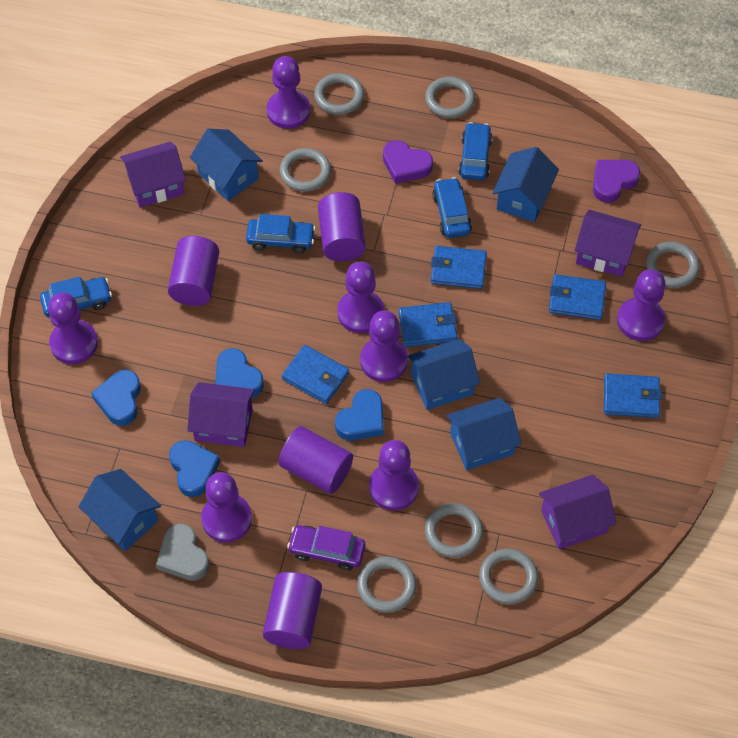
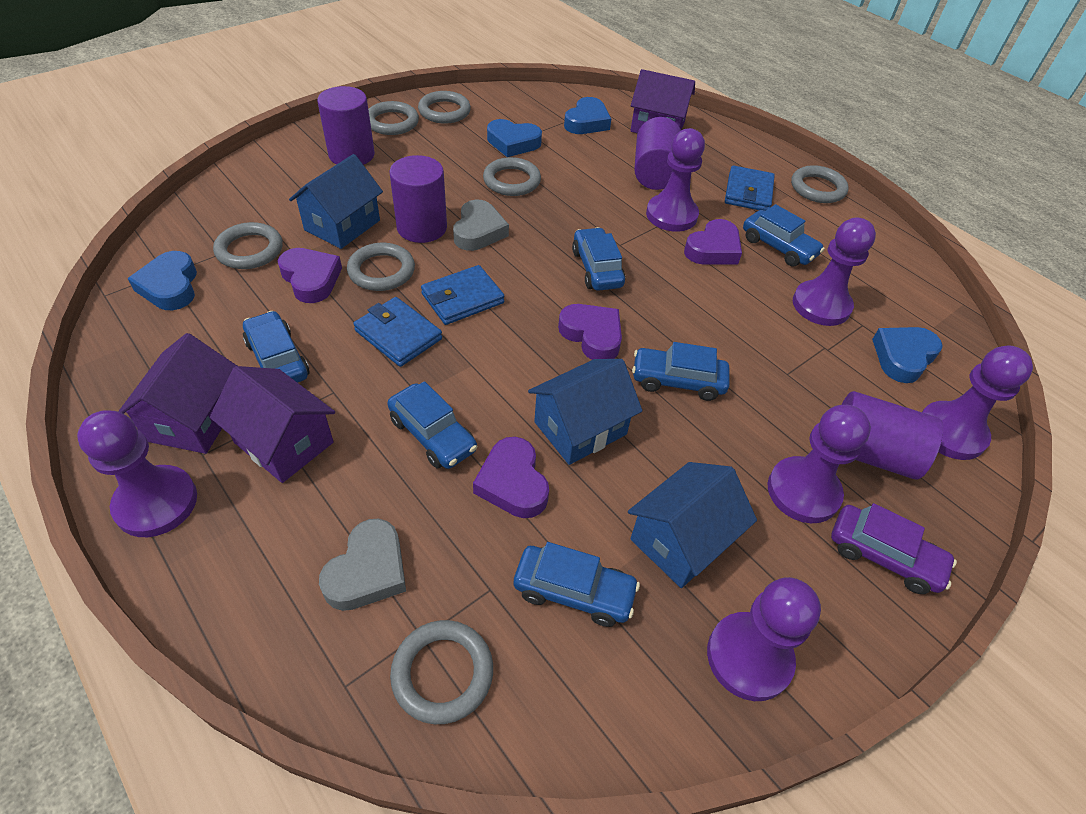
blue car: [40,277,112,317] [246,214,316,253] [432,177,472,238] [458,122,493,180] = 4 -> [243,311,309,383] [387,381,477,469] [513,542,640,627] [572,227,625,291] [632,342,729,401] [743,204,825,266] = 6
blue house: [78,469,161,551] [190,129,263,201] [407,339,480,410] [446,398,521,470] [492,147,559,222] = 5 -> [289,154,383,249] [528,359,642,465] [628,462,757,588] = 3
blue wallet: [281,345,349,404] [399,302,457,347] [431,246,487,289] [549,274,606,320] [604,373,662,418] = 5 -> [353,297,442,367] [421,265,504,325] [725,166,775,211] = 3
grey heart: [156,523,209,581] = 1 -> [319,519,406,611] [453,200,509,251] = 2
purple heart: [383,140,433,184] [593,160,640,203] = 2 -> [278,248,342,303] [473,437,549,518] [558,304,622,360] [684,219,742,265] = 4
purple house: [120,142,186,207] [187,382,255,447] [539,475,617,549] [574,210,641,277] = 4 -> [118,333,237,454] [210,366,335,483] [630,69,695,133] = 3
purple pawn: [48,293,98,364] [201,472,252,543] [266,56,310,129] [337,262,384,333] [360,311,408,382] [369,440,419,510] [617,269,665,341] = 7 -> [77,410,197,537] [646,128,705,232] [707,577,821,701] [768,405,871,523] [793,217,876,326] [922,345,1033,460] = 6

